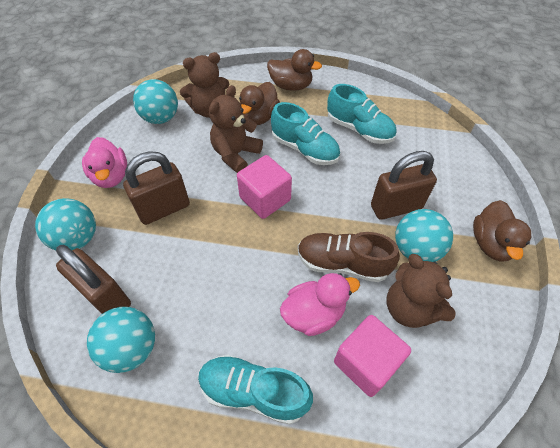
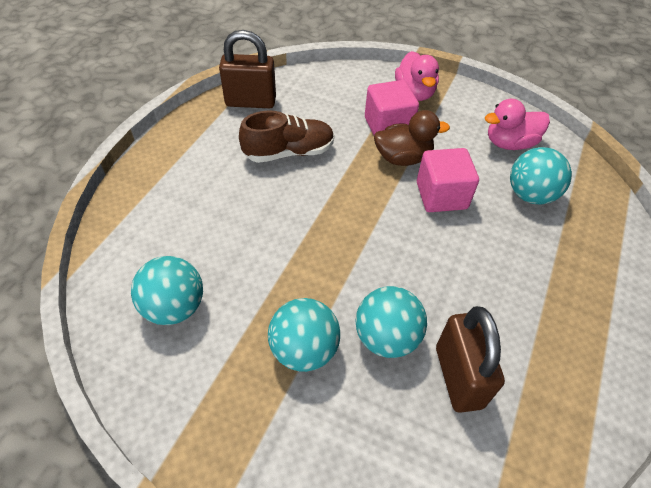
brown duck: [239,82,280,125] [267,49,322,91] [473,200,531,262] = 3 -> [374,110,450,166] = 1
brown padlock: [56,245,131,314] [123,151,190,225] [371,151,437,220] = 3 -> [219,30,276,108] [436,306,505,413] = 2
brown teddy bear: [180,52,229,118] [209,85,263,173] [387,254,456,328] = 3 -> none = 0
turquoise shoe: [198,355,313,425] [271,102,340,165] [327,84,397,144] = 3 -> none = 0

